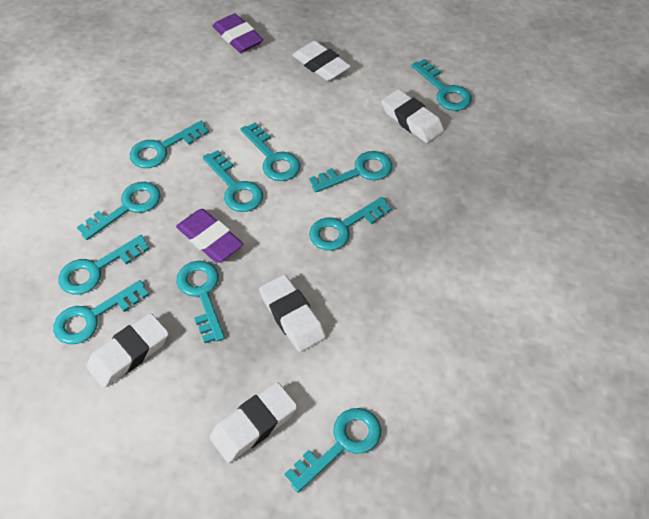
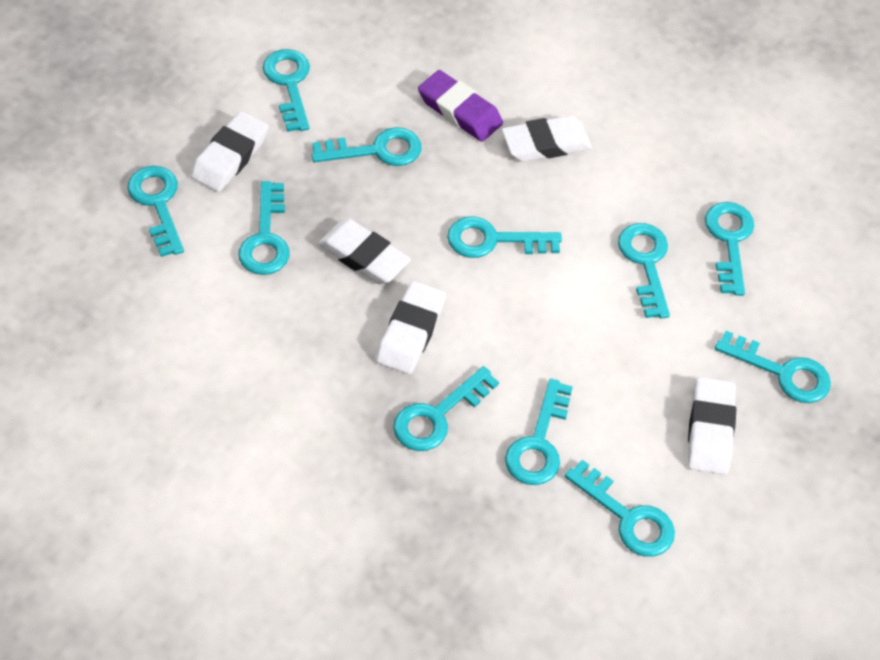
purple eraser: [176,209,243,263] [213,14,263,53] = 2 -> [418,70,503,142] = 1

